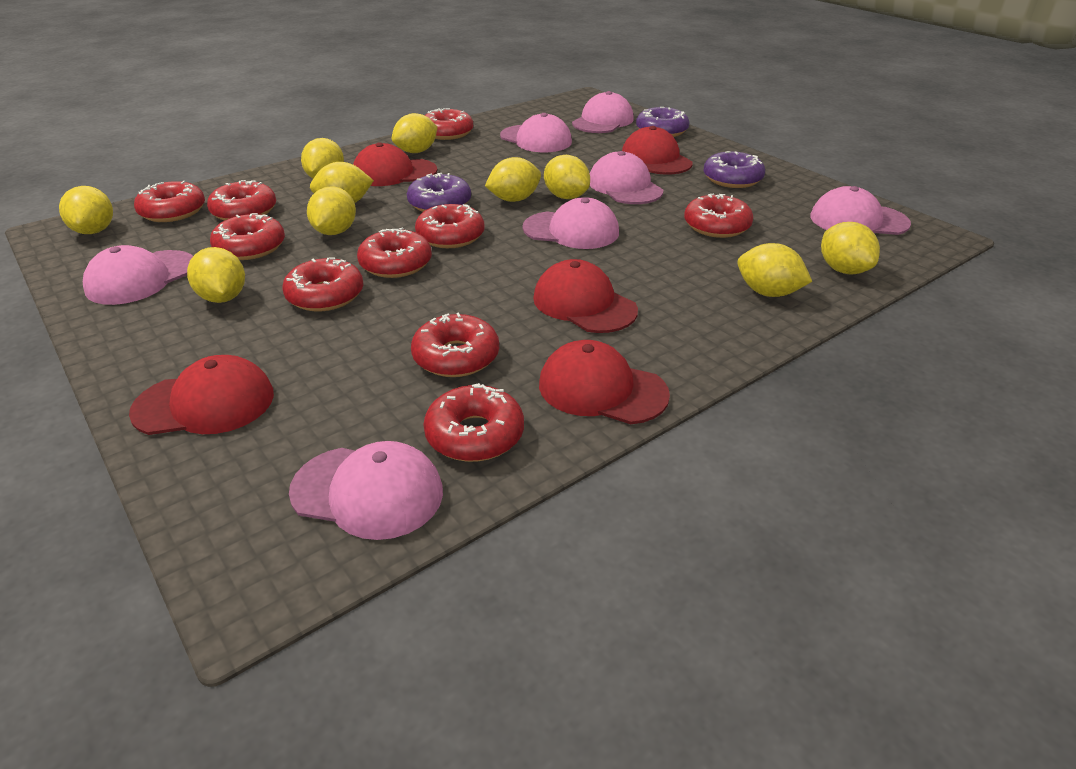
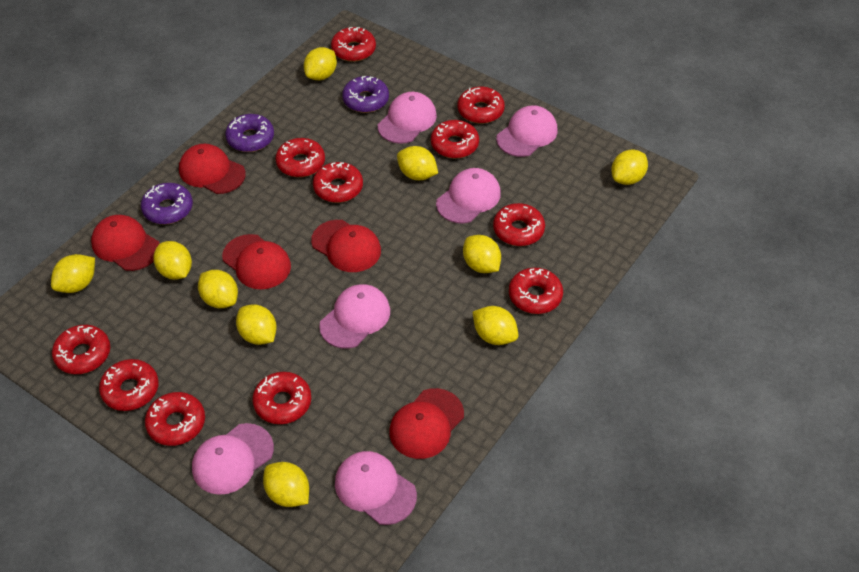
pink cap: [83,245,193,305] [289,441,443,540] [500,113,572,152] [522,197,619,249] [572,91,634,133] [590,151,663,204] [810,186,911,235] = 7 -> [192,423,274,495] [319,284,390,349] [335,451,417,525] [378,92,437,144] [436,168,501,223] [496,105,557,157] = 6
red donut: [134,181,205,222] [207,180,276,221] [210,213,285,260] [282,257,363,311] [357,227,432,278] [411,313,499,377] [415,204,485,248] [423,383,524,462] [425,108,473,140] [684,194,753,238] = 10 -> [52,325,110,374] [99,359,159,411] [145,392,205,446] [252,372,311,424] [275,138,325,177] [313,162,363,203] [331,27,376,62] [431,120,479,158] [457,86,505,124] [493,203,545,246] [509,268,563,314] = 11

